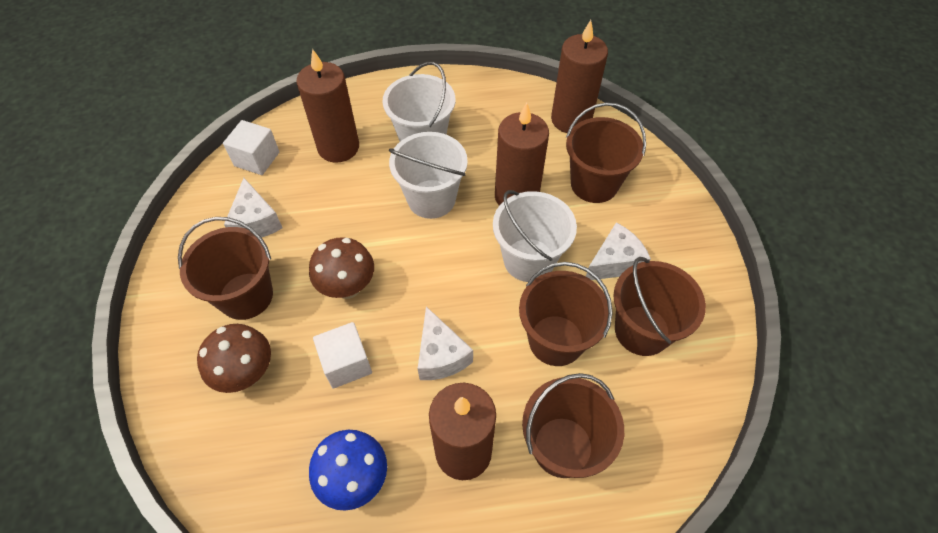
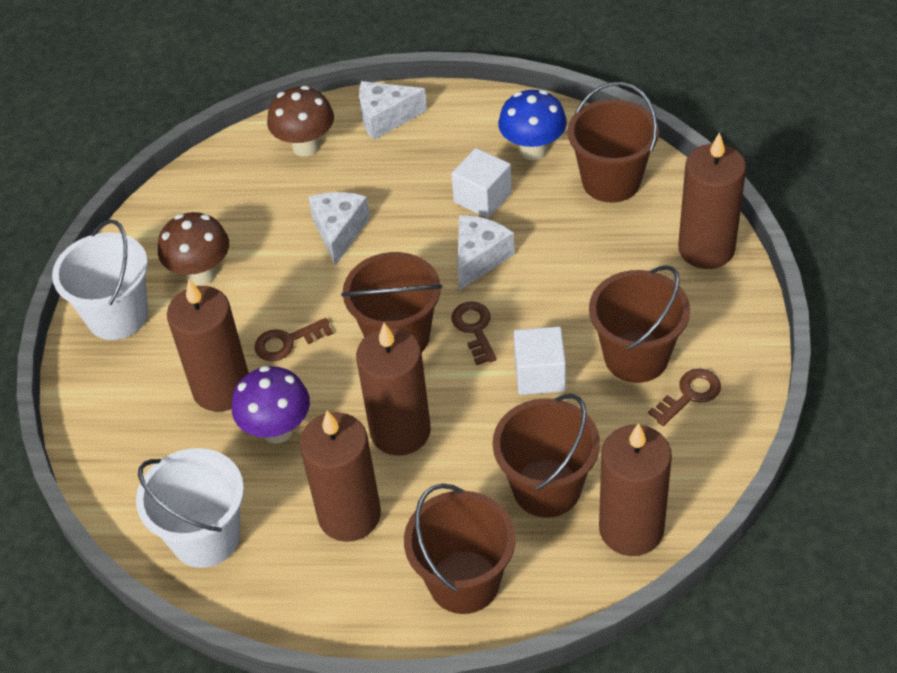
brown candle: [296,49,359,163] [429,383,496,480] [495,102,549,206] [551,20,608,133] = 4 -> [167,279,249,412] [300,411,381,542] [356,323,431,456] [599,423,672,556] [678,132,746,269] = 5
brown key: none = 0 -> [254,318,333,361] [451,301,497,365] [648,369,721,426] = 3
purple mushroom: none = 0 -> [232,366,310,444] = 1
white bucket: [383,62,455,141] [389,132,468,219] [493,190,577,282] = 3 -> [52,219,148,340] [136,448,244,568] = 2

